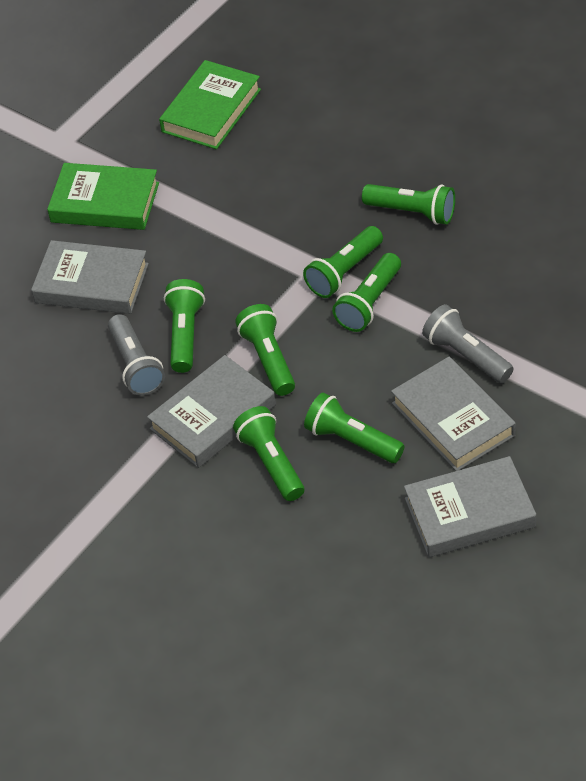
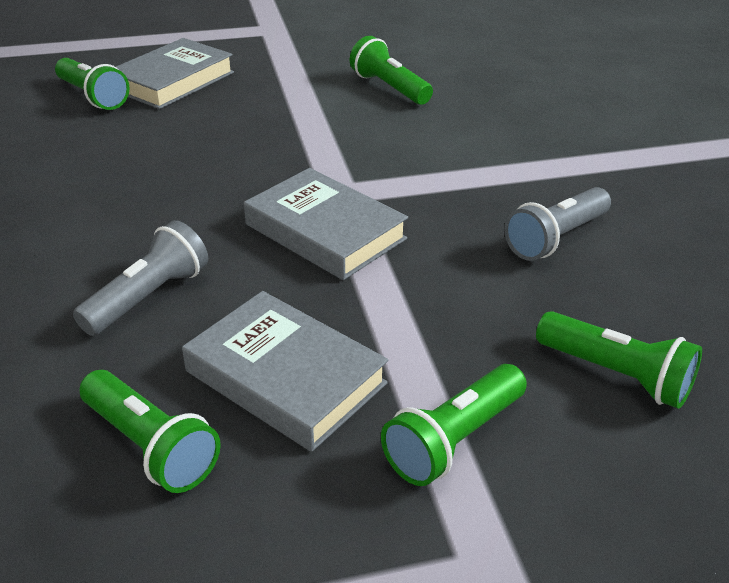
green book: [47,163,159,230] [159,60,261,149] = 2 -> none = 0
green flashlight: [164,279,205,373] [233,406,304,501] [235,304,295,396] [303,226,383,298] [304,393,404,463] [332,253,401,332] [362,184,455,225] = 7 -> [55,58,130,110] [80,370,221,493] [350,36,433,105] [381,364,527,486] [536,311,702,409] = 5
grey book: [31,240,149,314] [147,355,276,468] [391,357,516,471] [404,456,536,557] = 4 -> [116,38,234,109] [182,291,388,452] [244,168,408,280] = 3

